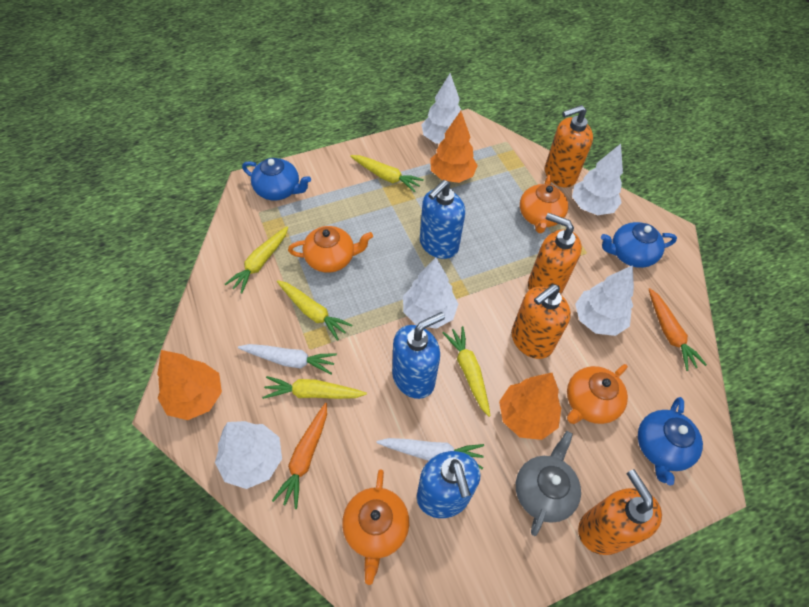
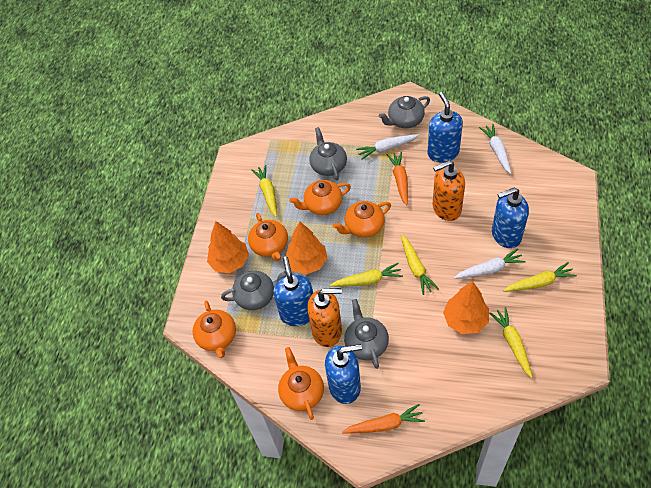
blue soap dispenser: [392,312,445,399] [417,451,480,518] [420,180,465,259] = 3 -> [274,256,313,326] [325,344,362,404] [428,92,463,163] [492,188,529,248] = 4
blue teapot: [242,158,311,201] [601,222,677,268] [638,397,703,485] = 3 -> none = 0
grey teapot: [516,431,581,536] = 1 -> [221,271,287,310] [310,127,347,180] [344,299,389,369] [379,96,430,128] = 4
orange soap dispenser: [511,284,571,359] [528,213,582,294] [545,105,593,188] [578,469,662,555] = 4 -> [307,288,342,347] [433,160,465,221] = 2
orange teapot: [288,226,373,273] [342,469,409,585] [520,175,568,233] [567,364,628,424] = 4 -> [192,301,236,358] [248,213,288,262] [278,347,324,420] [289,180,351,215] [333,201,391,238] = 5
white carrot: [238,344,337,375] [376,438,484,469] = 2 -> [356,134,419,160] [454,249,526,279] [479,124,511,174] = 3
white tree: [215,421,282,489] [403,257,458,329] [421,73,462,144] [572,144,623,215] [575,265,634,336] = 5 -> none = 0

